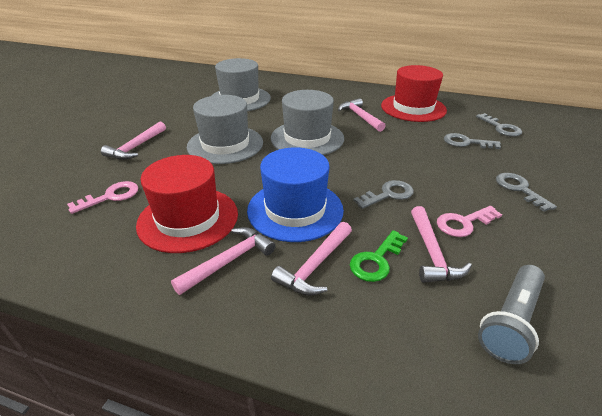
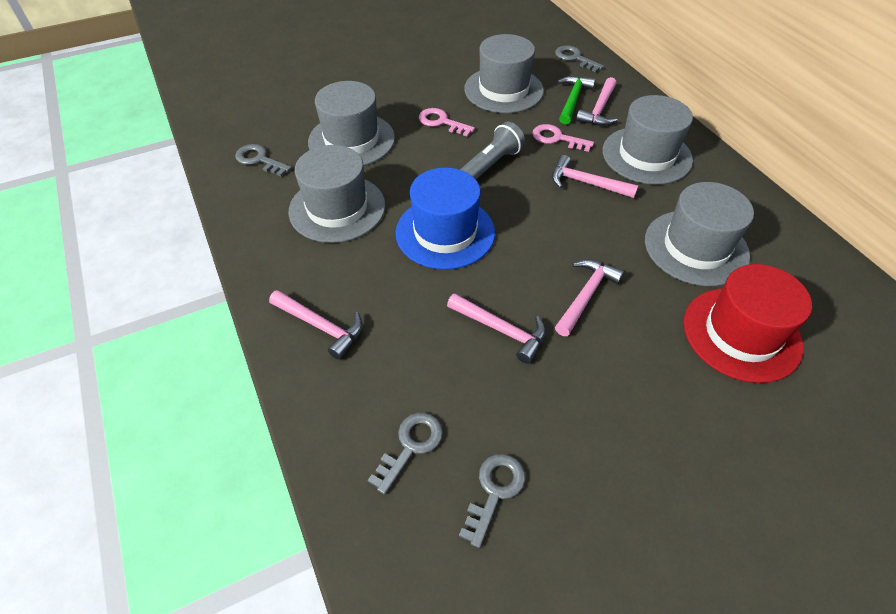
green hammer: none = 0 -> [557,76,596,124] = 1
green key: [350,230,408,282] = 1 -> none = 0
grey hat: [187,95,263,164] [211,58,271,111] [271,90,344,155] = 3 -> [288,145,385,243] [308,81,395,166] [464,34,544,113] [603,95,693,185] [645,182,754,286] = 5
red hat: [136,155,238,253] [381,65,447,122] = 2 -> [683,264,812,383] = 1

